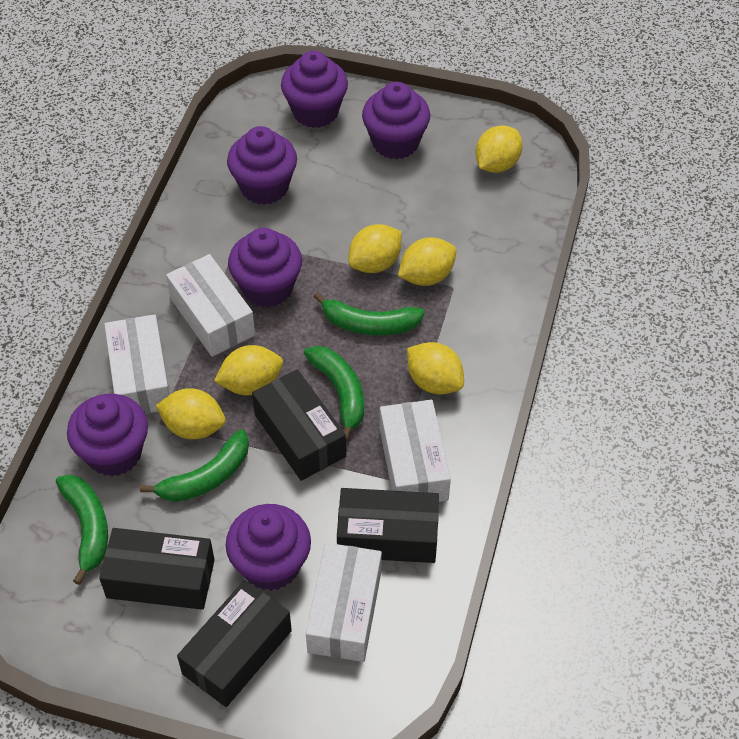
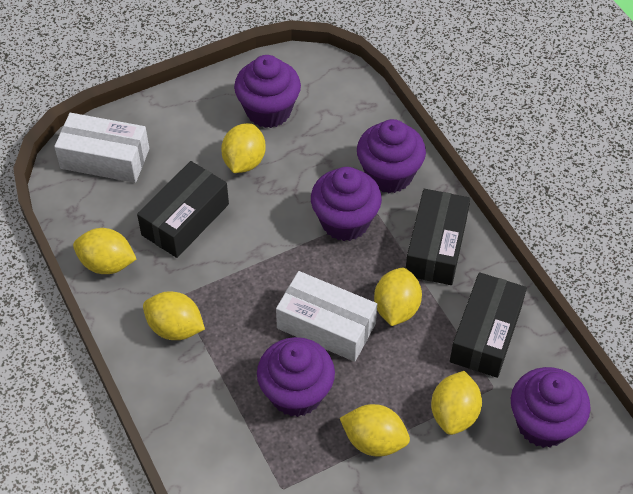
black box: [99,528,214,610] [177,580,292,707] [252,369,346,481] [337,488,439,563] = 4 -> [137,161,229,258] [406,189,470,285] [450,272,527,378] = 3
green banana: [56,475,108,585] [140,430,249,502] [304,346,364,441] [314,292,425,336] = 4 -> none = 0
purple cupcake: [67,394,148,477] [226,504,311,591] [227,126,297,205] [228,228,302,308] [281,51,348,128] [362,82,430,159] = 6 -> [234,55,301,128] [257,337,335,417] [311,167,382,241] [357,119,426,193] [511,367,591,448] = 5
white box: [104,314,170,414] [166,254,255,357] [306,543,382,662] [380,400,451,502] = 4 -> [54,113,149,183] [276,271,377,362] = 2

